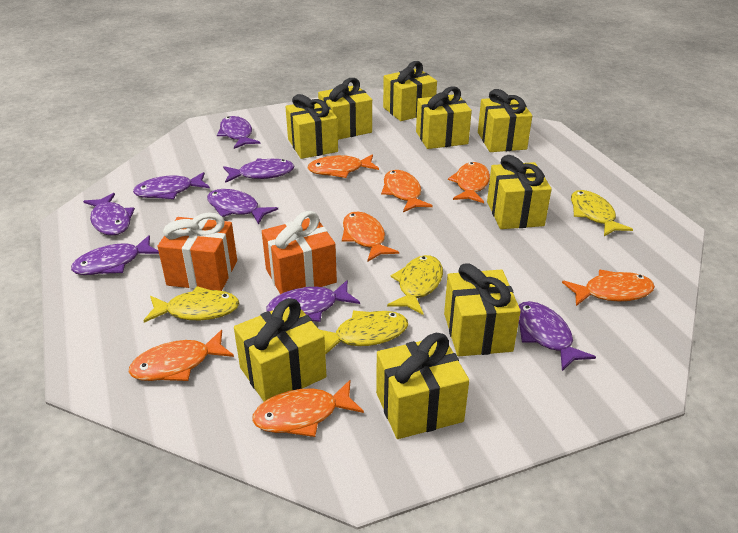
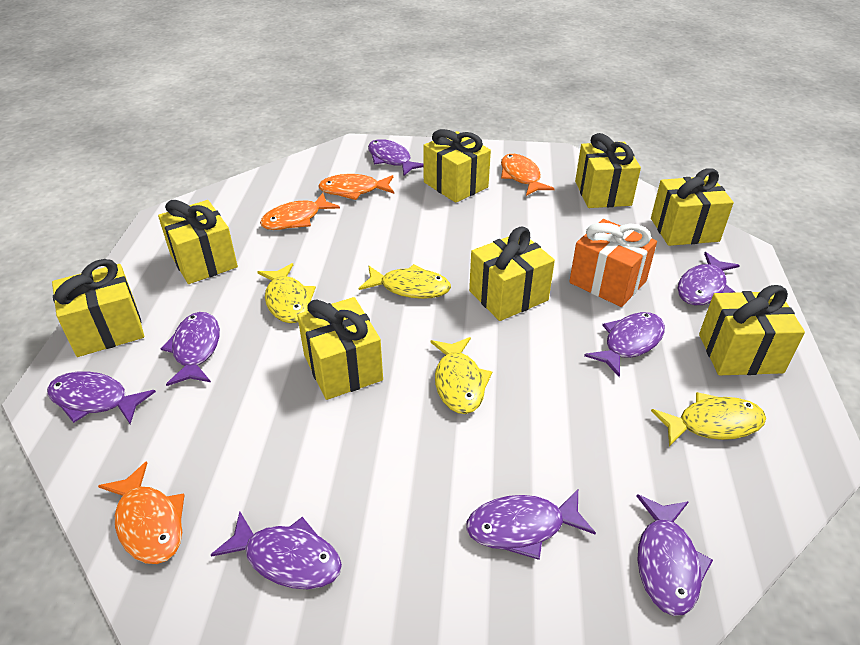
orange fish: [129,330,234,381] [252,380,364,437] [308,154,379,178] [342,212,399,261] [381,170,433,212] [448,162,490,203] [562,270,655,306] = 7 -> [98,461,184,564] [260,193,340,230] [318,174,394,200] [501,154,555,196] = 4
orange gift: [158,212,237,291] [262,211,337,294] = 2 -> [569,219,657,307] = 1
yellow gift: [234,298,326,402] [286,94,338,159] [318,78,372,140] [376,333,469,439] [383,61,437,121] [416,86,472,149] [444,263,521,356] [478,89,532,152] [487,155,552,229] = 9 -> [52,259,144,357] [158,200,238,284] [297,297,383,400] [423,129,491,203] [469,226,555,321] [575,133,641,208] [651,168,734,246] [699,285,805,375] = 8

